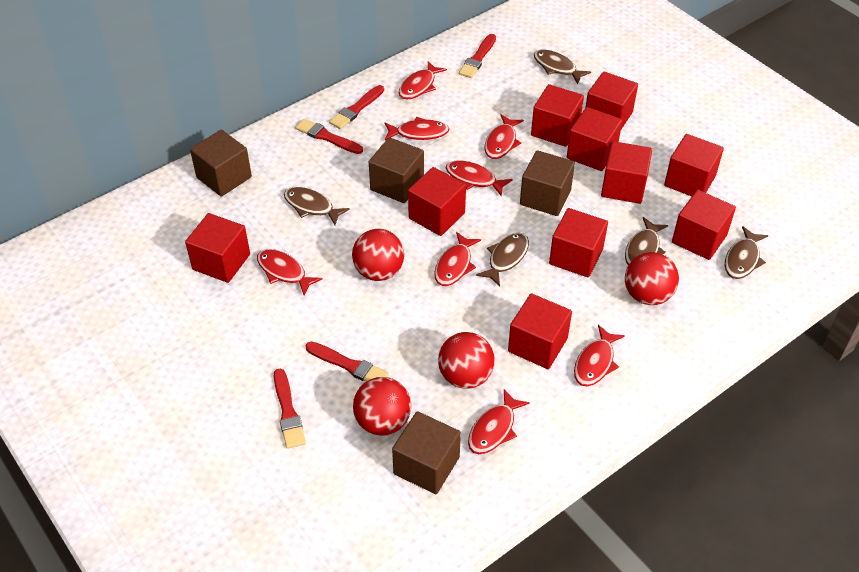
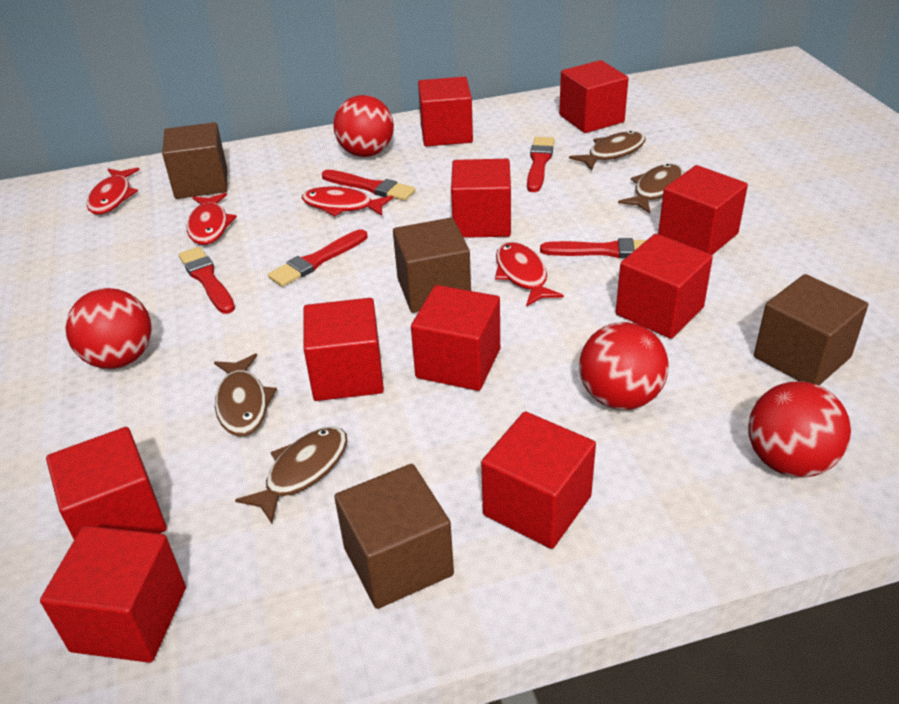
brown fish: [284,187,350,225] [476,232,529,287] [534,49,591,84] [625,217,668,265] [725,226,768,279] = 5 -> [214,354,277,436] [235,426,347,524] [569,131,646,171] [618,164,684,213] = 4
red fish: [257,249,322,295] [385,117,449,140] [399,61,447,99] [434,232,481,286] [446,161,513,197] [468,389,530,454] [484,114,524,159] [574,325,625,386] = 8 -> [87,167,140,215] [187,193,237,245] [302,186,393,217] [495,242,564,307] = 4

